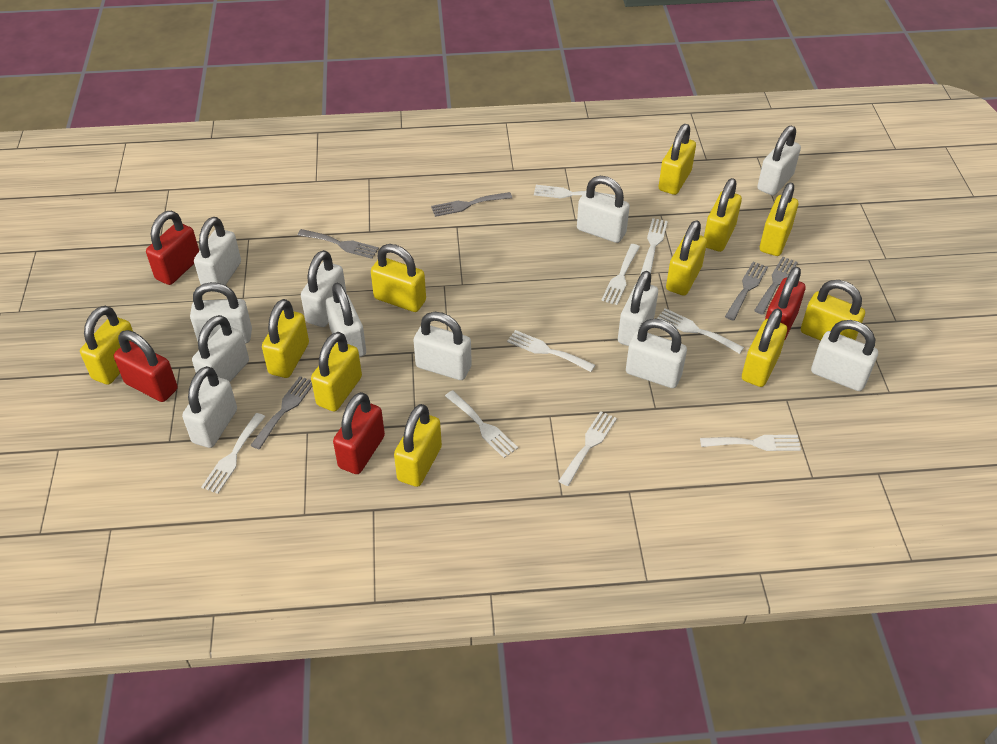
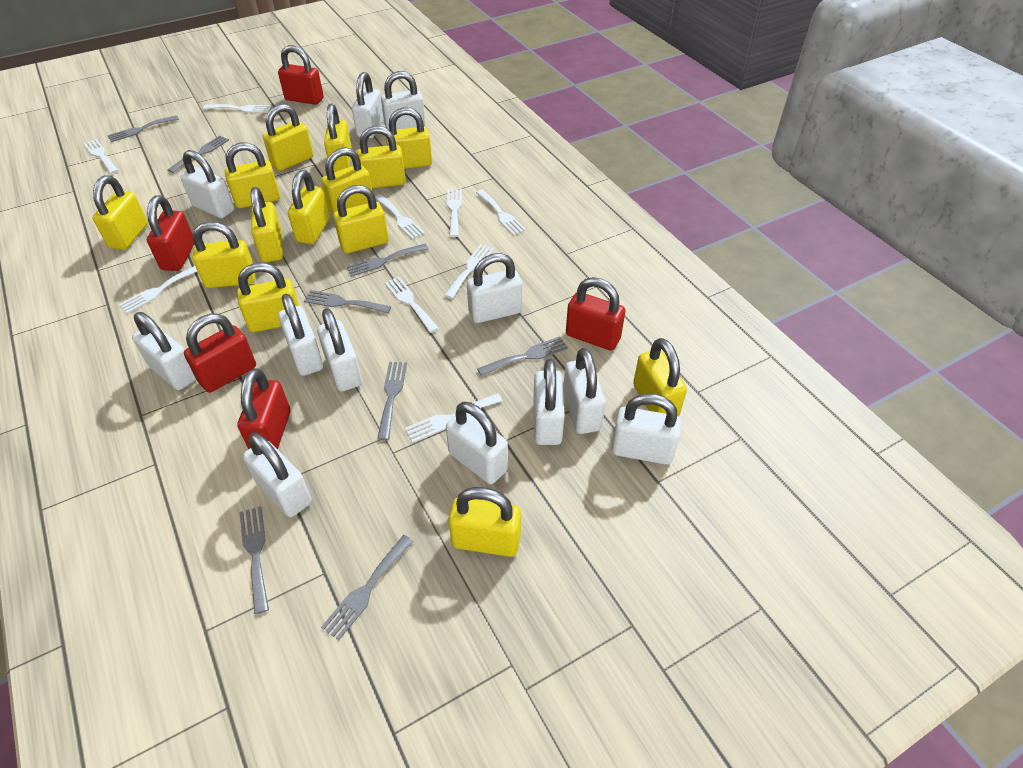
grey fork: [250,376,313,449] [297,229,379,259] [431,192,512,217] [725,262,768,321] [754,256,798,315] = 5 -> [107,115,179,142] [168,136,229,173] [240,506,269,614] [304,290,391,313] [321,535,414,641] [346,244,428,277] [377,362,407,440] [477,336,568,376] = 8
red padlock: [114,330,178,402] [146,211,199,285] [333,392,385,474] [765,267,805,341] = 4 -> [147,195,194,271] [184,314,256,393] [237,368,290,450] [278,45,324,105] [566,277,625,351] = 5
yellow padlock: [80,306,133,385] [262,299,309,378] [311,332,362,411] [371,244,426,312] [394,404,442,487] [658,124,696,195] [666,220,707,295] [704,178,742,252] [742,308,787,387] [760,183,798,256] [801,280,865,341] = 11 -> [93,176,148,250] [192,222,256,288] [225,142,280,208] [237,263,299,332] [251,187,283,262] [263,104,313,171] [288,170,330,244] [321,147,372,214] [324,104,352,172] [333,185,388,253] [357,126,406,188] [386,107,432,169] [449,487,521,557] [633,338,687,416] = 14

